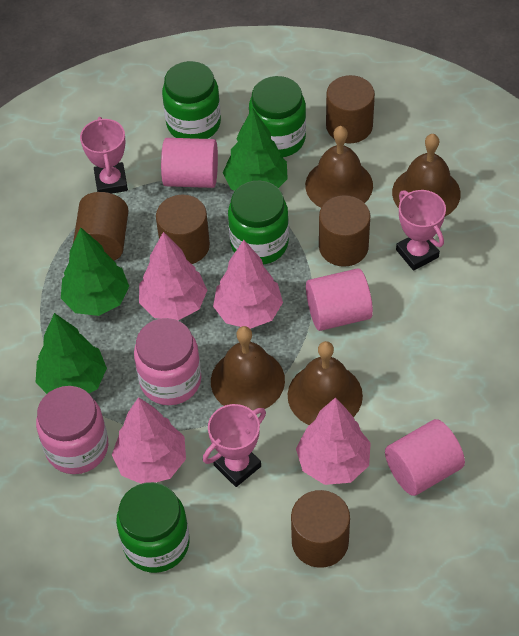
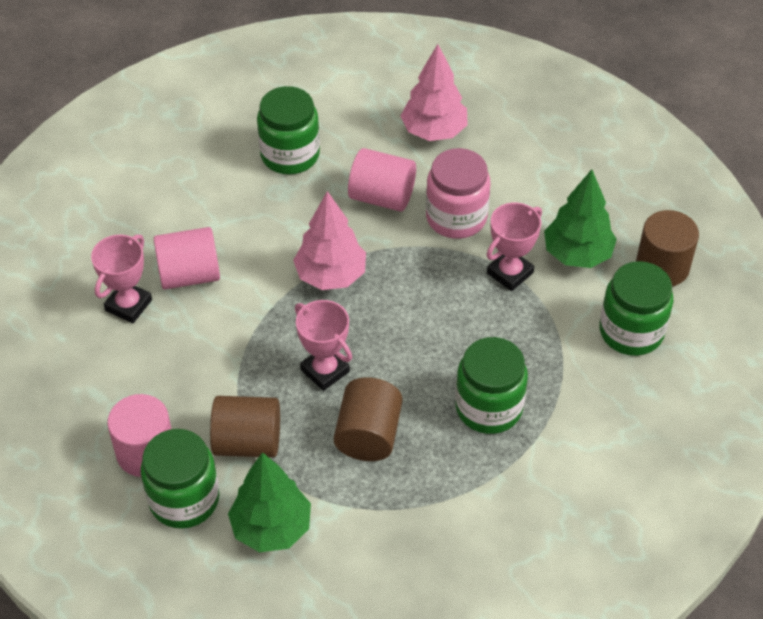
brown bell: [211,326,285,411] [288,341,363,425] [305,126,373,208] [392,134,461,216] = 4 -> none = 0
brown cylinder: [73,192,129,261] [156,195,210,264] [291,490,350,568] [319,195,370,267] [326,75,375,143] = 5 -> [210,396,280,458] [334,377,403,461] [636,210,699,287] = 3
green tree: [36,313,107,394] [61,227,129,316] [223,108,288,191] = 3 -> [228,452,311,552] [544,169,617,268] = 2
pink jar: [36,386,108,474] [134,318,201,405] = 2 -> [426,148,490,239] = 1
pink tree: [112,397,186,484] [139,232,207,320] [213,240,283,329] [296,397,371,485] = 4 -> [293,191,366,290] [400,44,468,141] = 2

